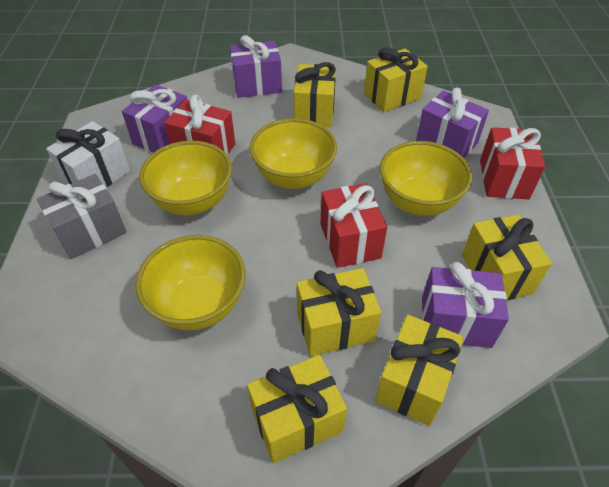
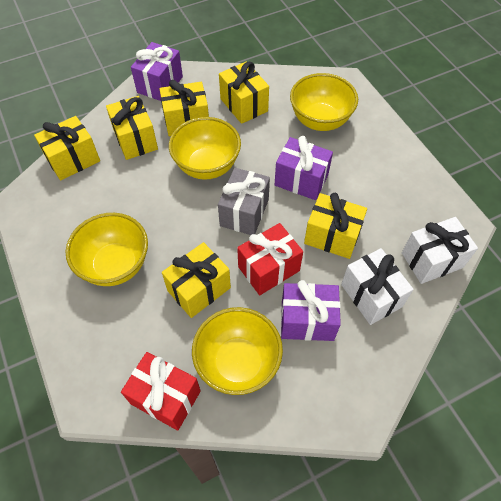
purple gift: [122,85,187,153] [230,35,282,98] [416,87,489,158] [422,262,509,348] = 4 -> [131,42,183,101] [275,136,333,200] [281,280,341,341] = 3
red gift: [164,95,235,155] [320,183,387,268] [480,127,545,199] = 3 -> [121,352,201,431] [237,223,303,295] = 2
white gift: [46,121,130,187] = 1 -> [341,248,414,325] [402,217,478,284] = 2

